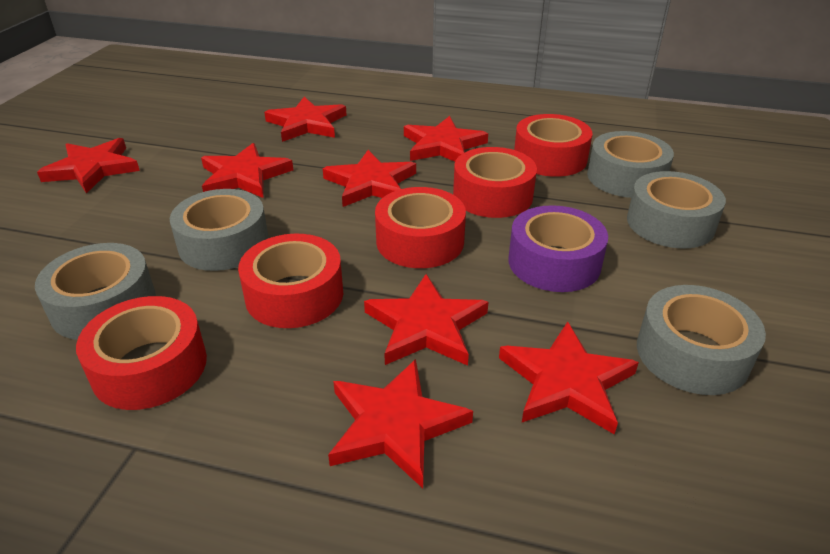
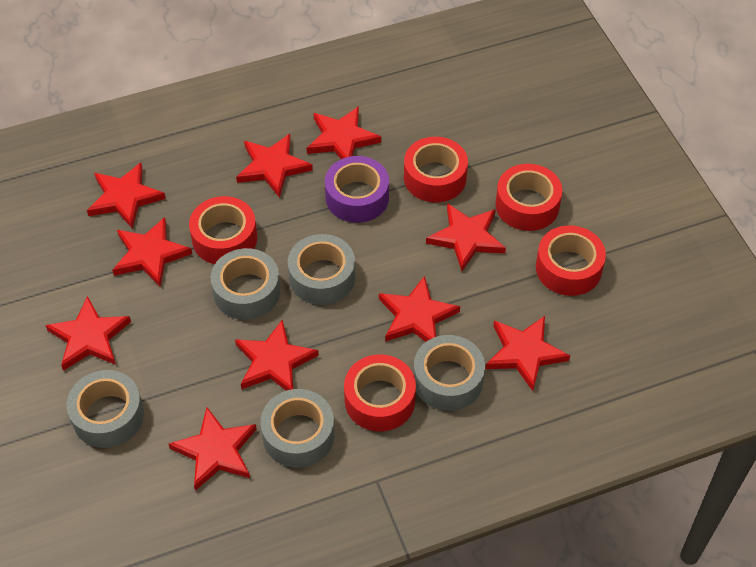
red star: [37,138,140,194] [201,143,293,198] [264,97,347,142] [323,150,416,207] [328,359,473,488] [364,274,488,366] [404,116,488,162] [499,321,639,435] = 8 -> [45,296,131,371] [87,163,166,229] [112,217,192,287] [169,407,257,491] [235,320,319,391] [236,134,313,198] [307,106,381,159] [379,276,460,342] [426,203,506,271] [486,316,570,391] = 10

